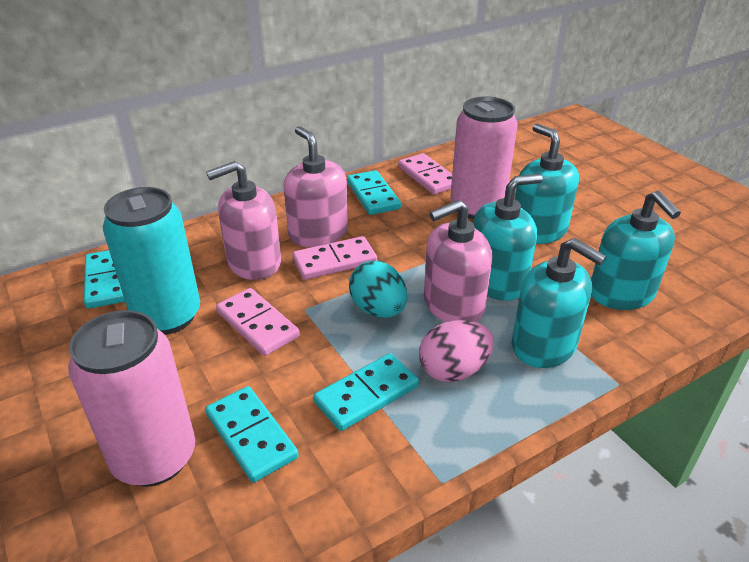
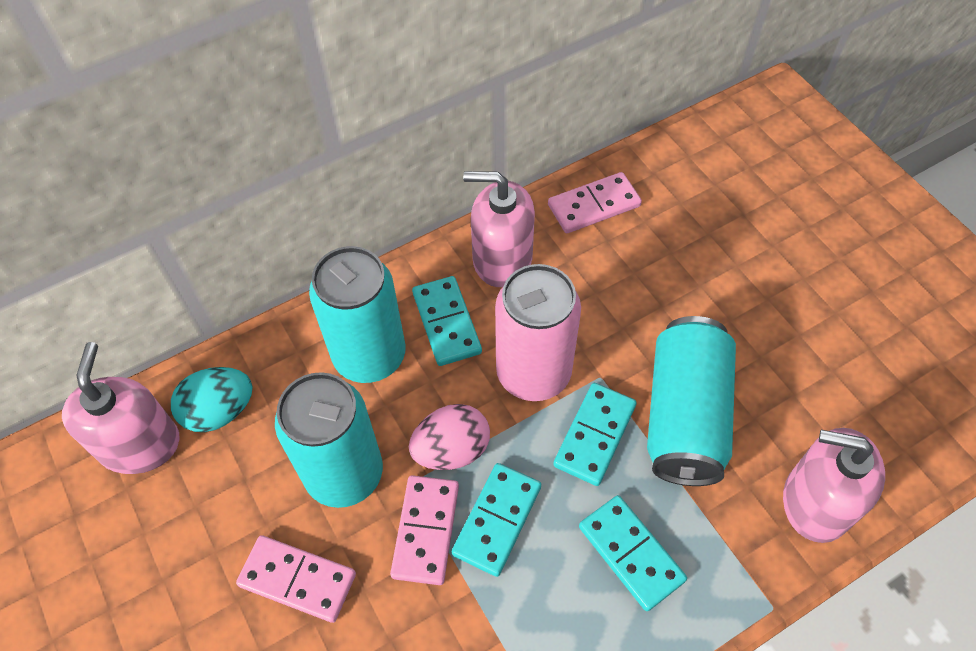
pink can: [68,310,195,487] [450,96,518,220] = 2 -> [495,264,581,401] = 1
turquoise can: [103,187,200,335] = 1 -> [275,372,383,508] [309,246,406,383] [647,316,736,486] = 3
turquoise soap dispenser: [473,174,543,301] [512,238,606,368] [515,124,579,244] [591,191,681,310] = 4 -> none = 0

